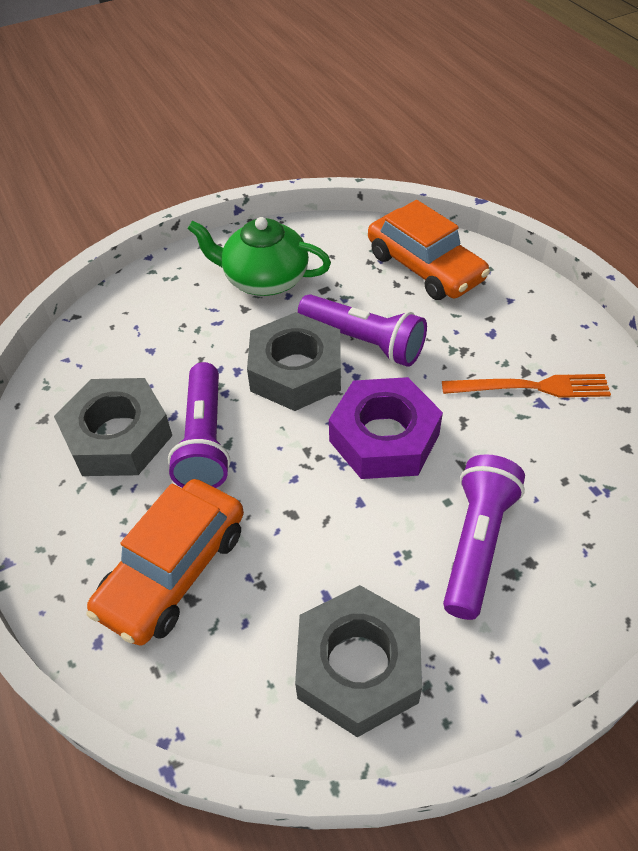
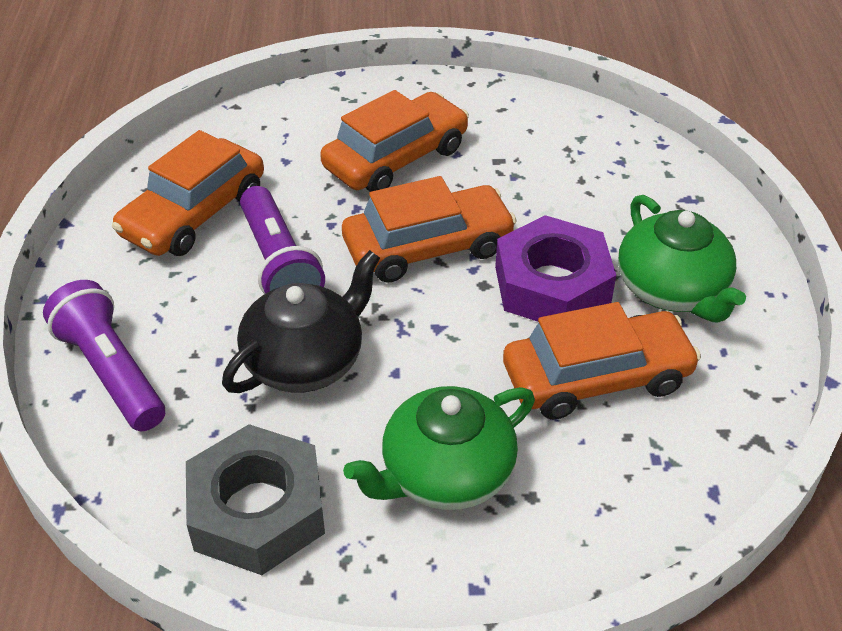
black teapot: none = 0 -> [222,250,380,393] = 1
green teapot: [188,217,331,296] = 1 -> [343,386,535,510] [618,195,746,322] = 2
grey nut: [54,378,172,476] [247,312,341,411] [295,585,422,737] = 3 -> [186,424,325,575] = 1
orange car: [86,479,244,646] [368,200,490,300] = 2 -> [112,130,264,256] [320,90,469,192] [342,176,517,283] [503,302,701,420] = 4
orange fork: [442,374,611,398] = 1 -> none = 0
purple flashlight: [168,362,230,488] [298,294,427,367] [443,454,525,620] = 3 -> [43,280,165,431] [240,186,325,294] = 2

